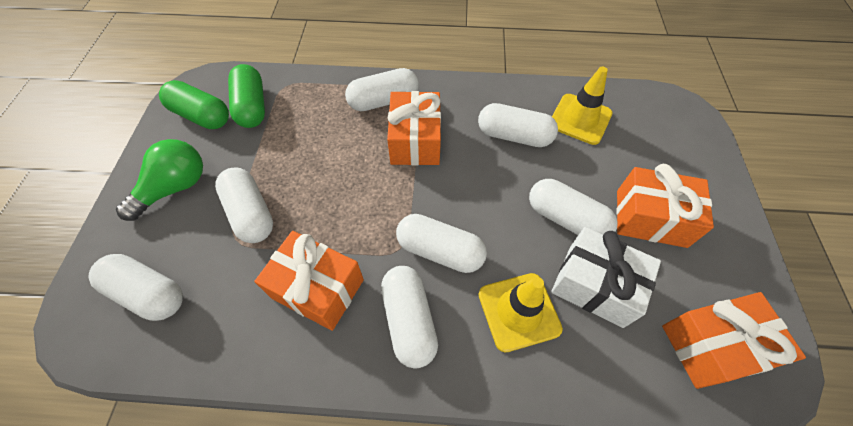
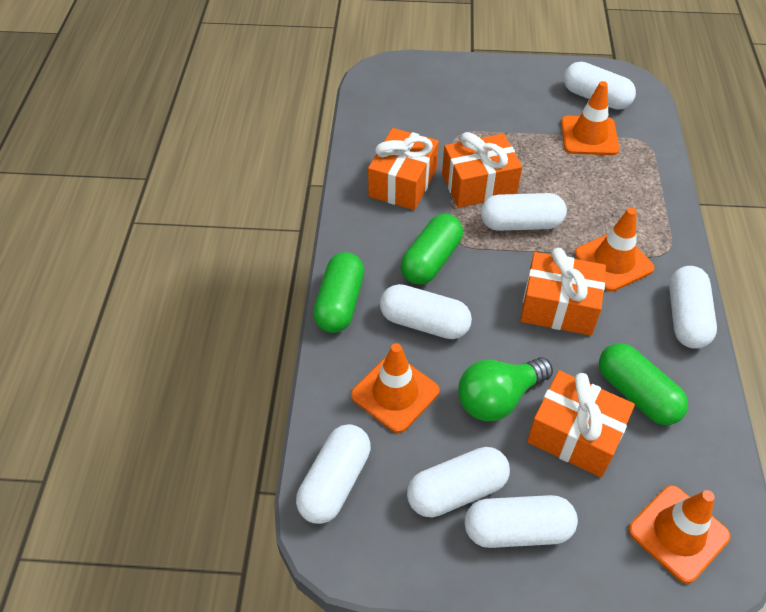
green capsule: [159,80,229,129] [228,64,265,128] = 2 -> [313,252,364,333] [401,214,463,285] [599,343,688,425] = 3
orange traffic cone: none = 0 -> [351,343,440,433] [561,81,619,155] [574,208,655,292] [628,485,730,583] = 4
white gift: [551,227,661,328] = 1 -> none = 0
yellow traffic cone: [479,273,563,352] [552,67,613,145] = 2 -> none = 0

